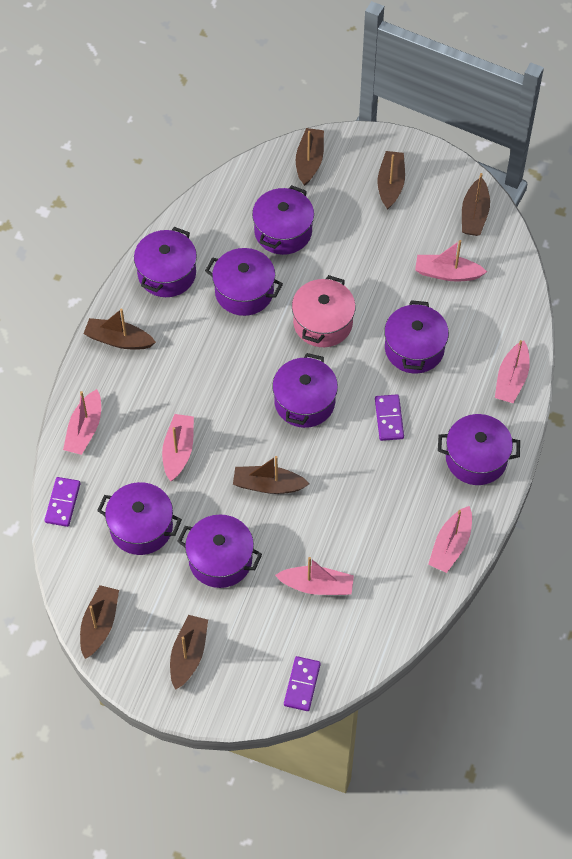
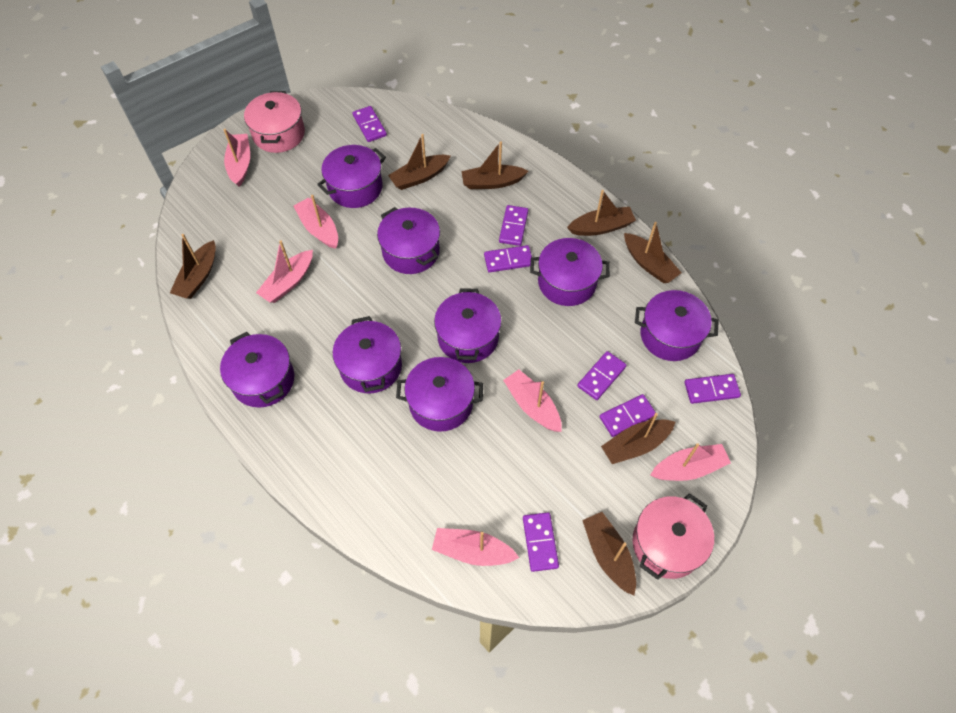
pink pot: [292,275,356,347] = 1 -> [244,91,305,153] [632,493,714,580] = 2
purple domino: [45,477,80,527] [284,656,321,711] [375,395,404,441] = 3 -> [353,106,387,142] [484,245,532,272] [499,205,528,246] [523,512,559,572] [577,351,627,400] [599,394,656,437] [685,374,741,404] = 7

